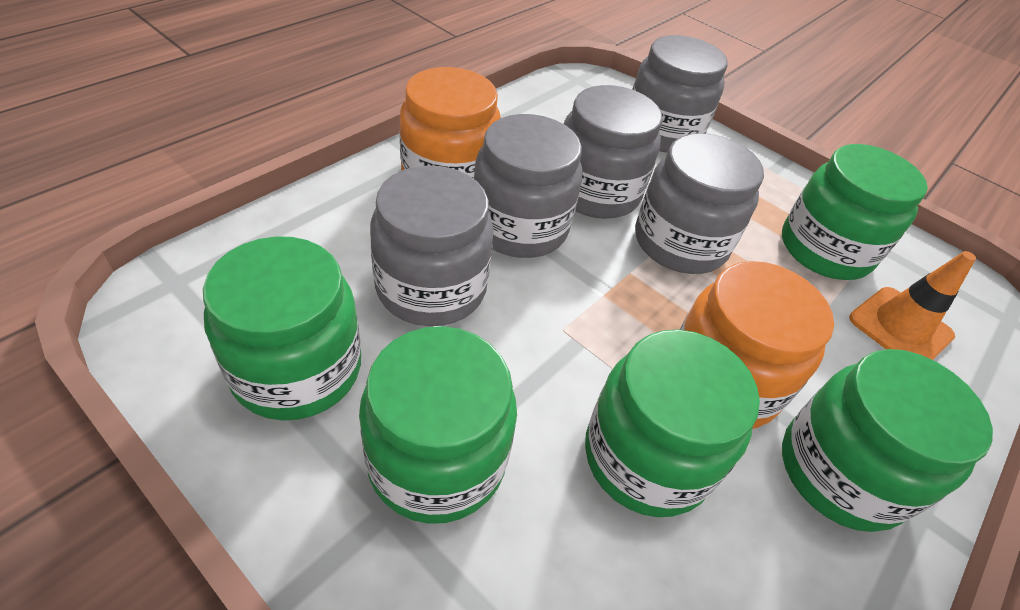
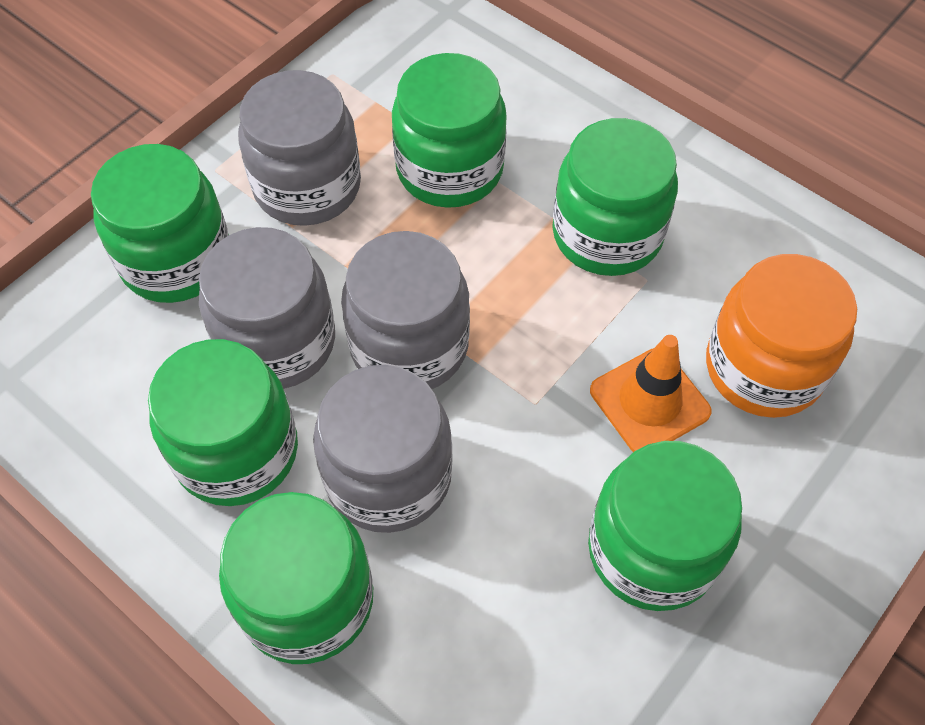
green jar: [203,236,361,421] [359,326,517,524] [585,329,760,517] [782,144,928,280] [782,349,993,532] = 5 -> [91,144,229,303] [148,339,298,506] [219,492,373,664] [392,53,507,208] [552,118,678,276] [588,441,742,611] = 6
grey jar: [370,165,494,326] [473,114,583,258] [564,85,663,219] [632,35,728,153] [635,133,764,274] = 5 -> [199,227,335,389] [238,70,361,226] [313,365,452,533] [341,231,470,389] = 4
orange jar: [400,67,501,178] [679,261,834,429] = 2 -> [706,254,857,418] = 1

